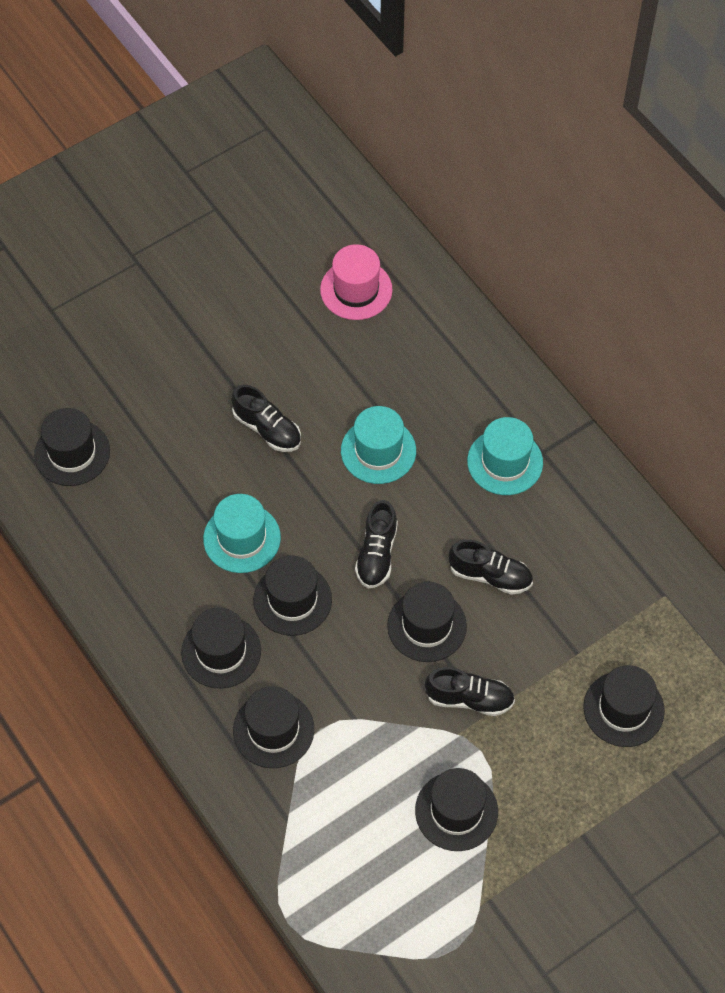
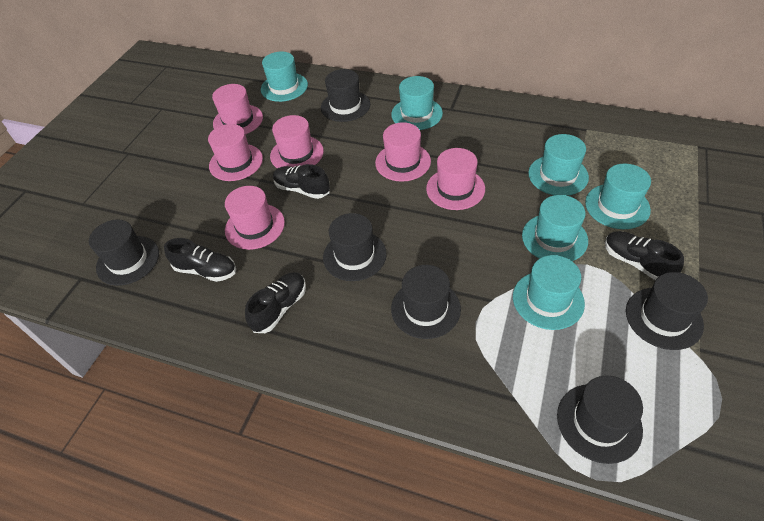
black hat: [34,408,110,486] [181,607,261,688] [233,686,314,768] [253,555,332,636] [387,582,467,662] [415,768,498,851] [583,665,665,747] = 7 -> [89,220,159,286] [321,69,370,122] [323,213,387,281] [391,265,461,339] [557,375,643,464] [626,272,708,350] = 6
pink hat: [320,244,393,320] = 1 -> [208,124,263,181] [212,84,263,134] [225,186,285,250] [270,115,324,168] [375,122,431,182] [426,148,485,210] = 6
turquoise hat: [203,494,281,573] [341,406,416,484] [467,417,543,495] = 3 -> [261,51,308,102] [391,76,443,130] [513,255,585,330] [522,195,588,261] [528,134,589,196] [585,163,651,229] = 6

